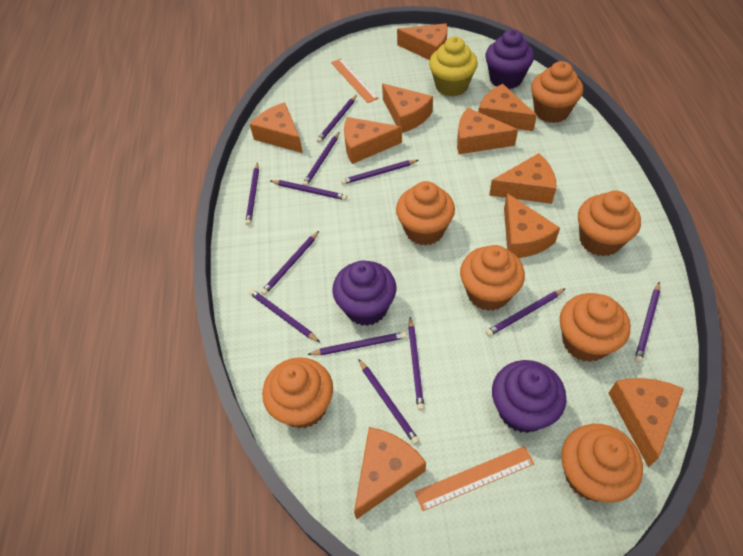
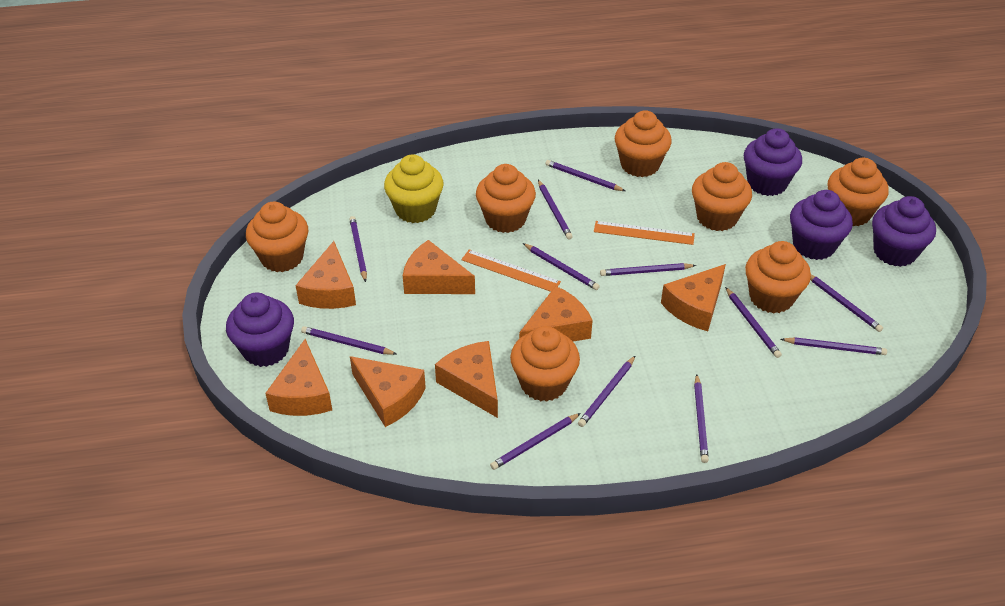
orange cheese: [250,103,303,153] [344,117,402,164] [354,427,426,519] [382,83,433,133] [397,23,448,60] [457,108,518,154] [478,84,537,131] [489,153,556,204] [504,193,560,258] [608,378,684,468] = 10 -> [265,339,332,416] [295,241,356,309] [350,356,426,427] [403,240,475,294] [435,341,498,418] [519,286,593,341] [661,264,726,331] = 7
purple cupcake: [332,260,396,326] [485,29,534,89] [492,360,567,433] = 3 -> [226,293,294,367] [744,128,802,196] [790,190,853,260] [872,196,936,267] = 4

